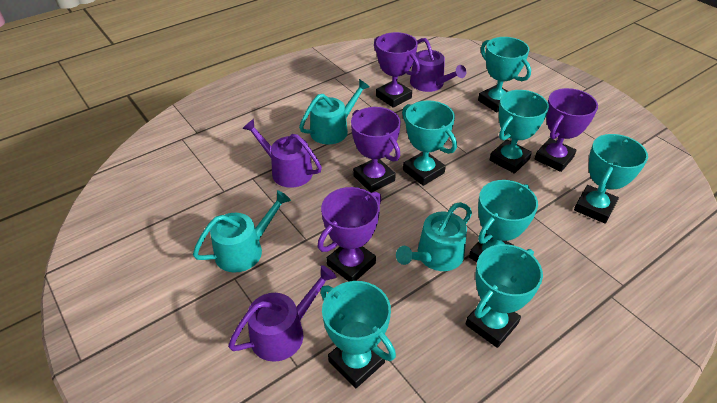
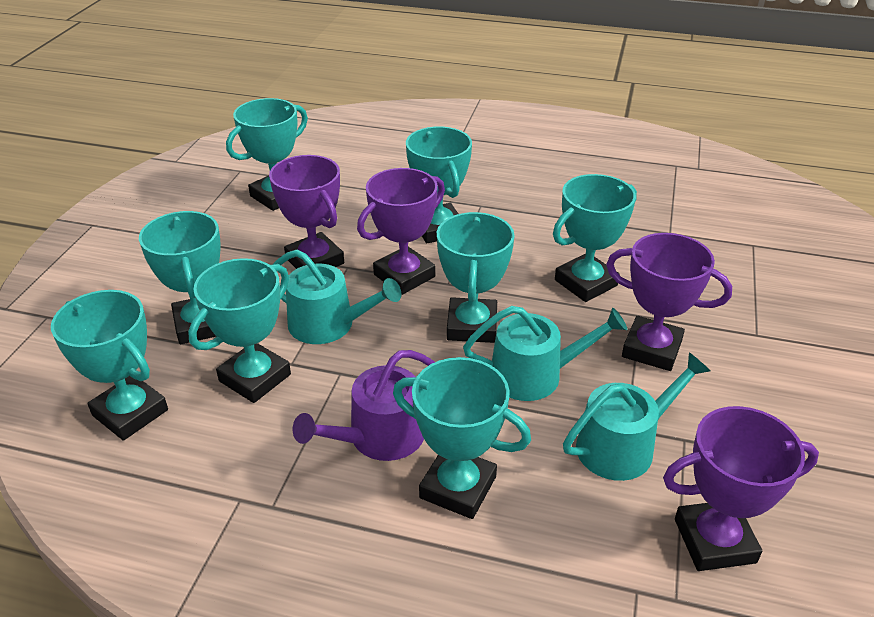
purple watering can: [228,265,337,362] [242,119,322,188] [410,38,466,92] = 3 -> [293,350,435,461] = 1
turquoise trophy: [321,281,396,388] [402,100,457,186] [465,244,543,348] [469,180,538,262] [478,37,531,113] [490,90,549,174] [574,134,648,224] = 7 -> [51,290,168,440] [139,211,220,344] [188,258,291,403] [226,98,308,211] [393,357,531,519] [406,126,472,243] [437,212,515,343] [553,174,637,302] = 8

